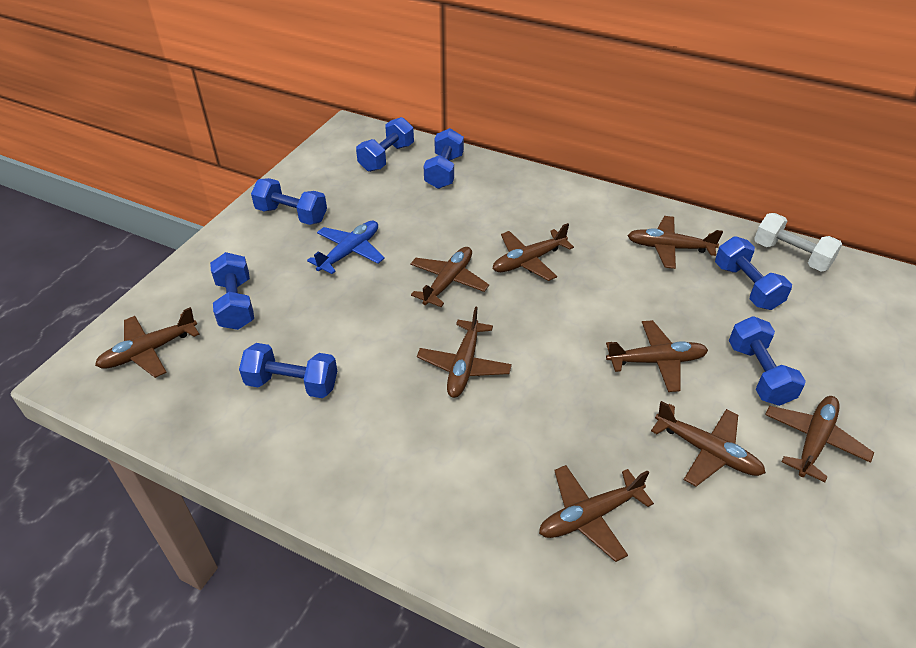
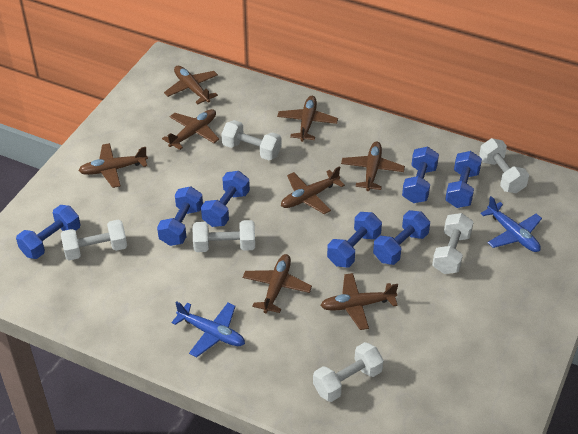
blue plane: [307,221,385,274] = 1 -> [171,301,245,357] [480,196,542,252] = 2
brown plane: [95,307,200,378] [410,247,489,307] [417,306,512,398] [493,223,574,281] [539,465,654,562] [606,320,708,392] [627,216,723,269] [651,401,766,487] [765,396,874,482] = 9 -> [78,143,148,188] [162,109,219,150] [164,66,218,104] [243,254,312,313] [277,96,338,142] [281,166,345,214] [320,273,398,330] [341,142,405,191] = 8
white dumbbell: [754,213,843,271] = 1 -> [61,219,127,260] [193,220,255,252] [221,120,281,160] [313,342,384,402] [432,213,473,274] [479,138,529,193] = 6

